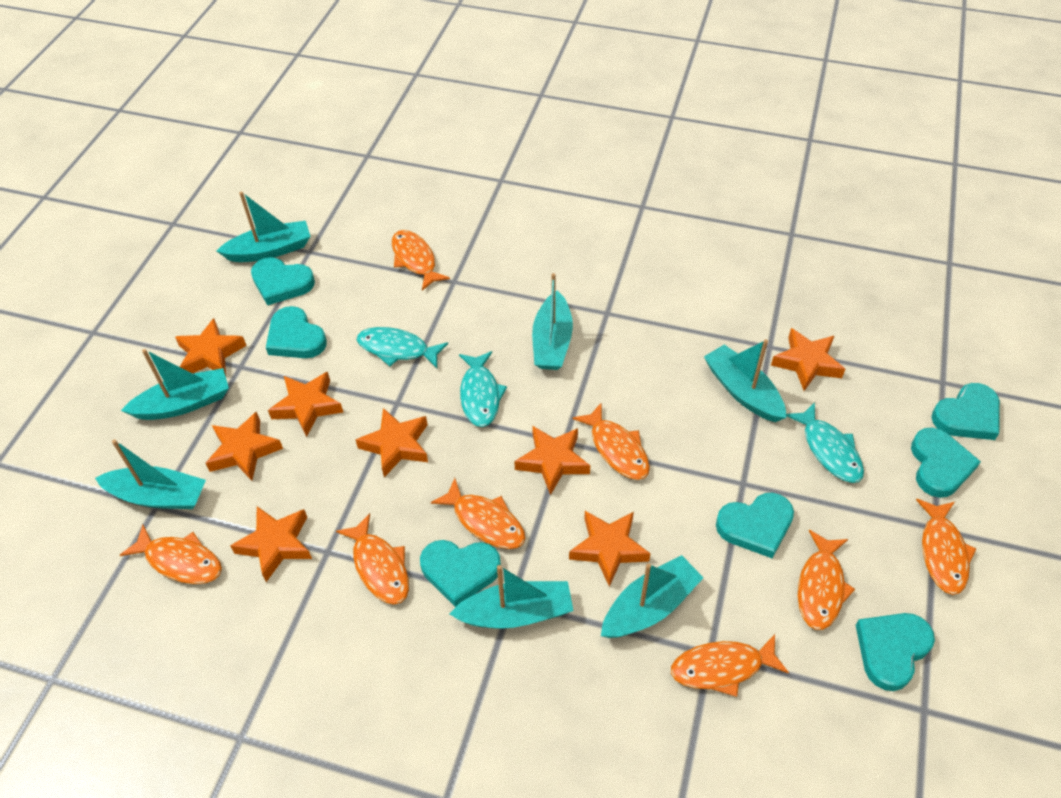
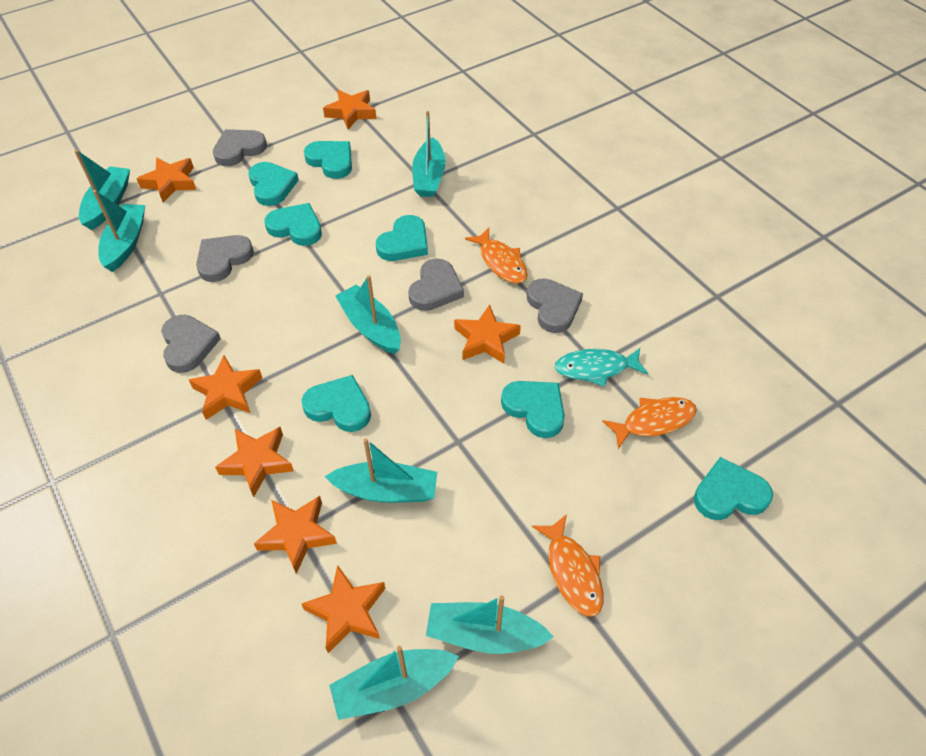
grey heart: none = 0 -> [161,315,221,373] [196,235,254,282] [213,129,267,166] [408,258,464,311] [527,278,583,333] = 5
orange fish: [120,524,222,584] [336,513,409,604] [392,230,450,291] [431,478,525,549] [572,403,650,480] [671,634,789,697] [798,530,855,630] [916,499,976,595] = 8 -> [465,228,528,284] [532,514,604,617] [602,397,697,449] = 3
orange star: [175,318,246,376] [205,412,283,481] [230,506,312,582] [268,372,343,437] [356,408,428,477] [514,426,590,495] [569,511,651,587] [771,328,845,391] = 8 -> [137,157,196,203] [189,356,262,420] [215,427,294,497] [254,496,337,574] [301,565,386,653] [323,89,376,129] [454,304,521,363] = 7
turquoise fish: [357,327,448,368] [459,351,507,427] [786,402,864,483] = 3 -> [555,348,648,387] = 1

